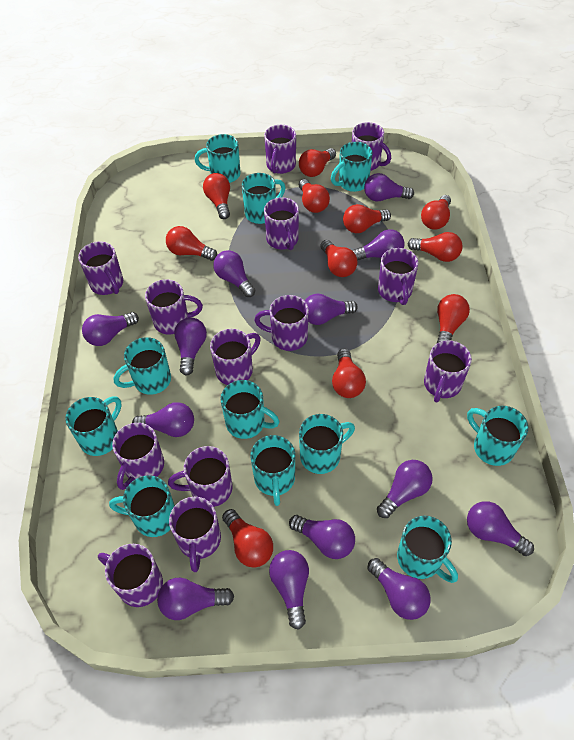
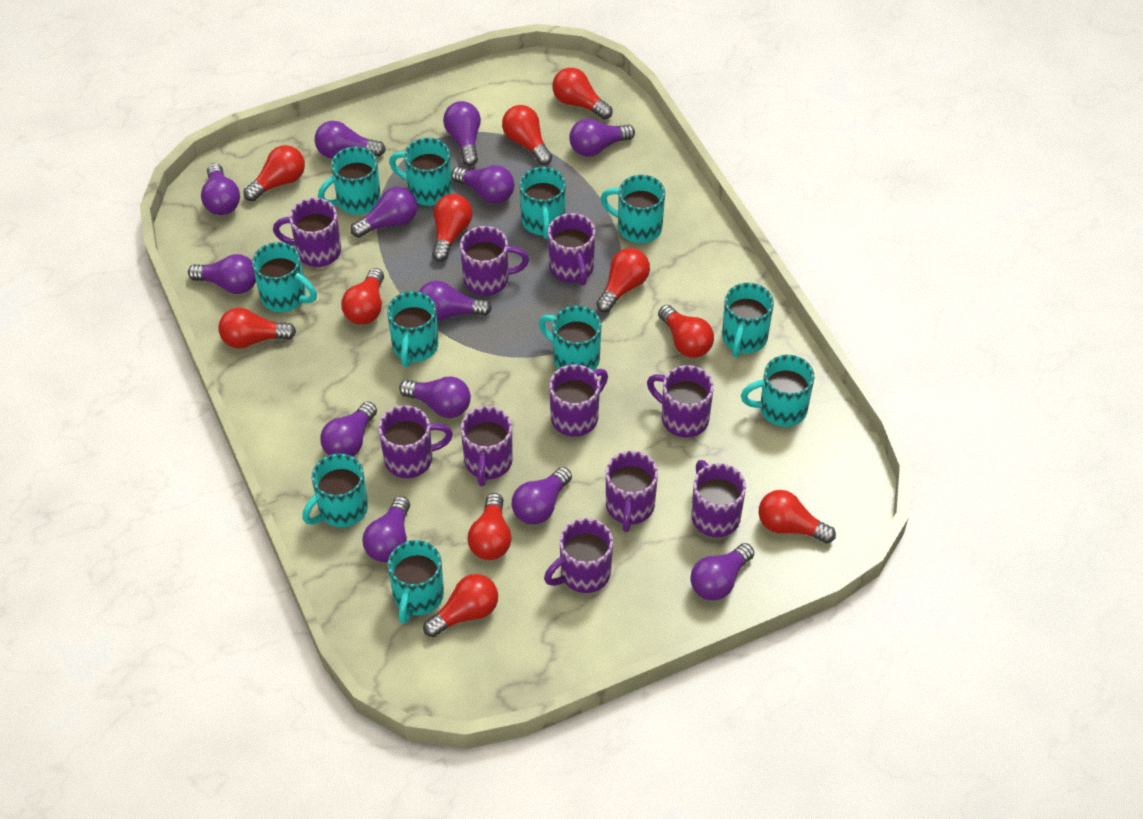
purple mug: [78,241,123,295] [98,544,163,607] [112,423,164,490] [145,279,203,335] [168,446,232,507] [169,497,221,572] [210,329,261,385] [254,295,309,351] [264,125,296,174] [264,197,299,250] [352,122,391,171] [378,248,419,305] [424,340,472,403] = 13 -> [273,198,341,267] [378,405,453,478] [460,226,529,296] [461,406,513,486] [544,518,613,593] [548,213,595,286] [549,364,608,437] [606,451,658,532] [647,365,714,437] [691,460,746,537] = 10

